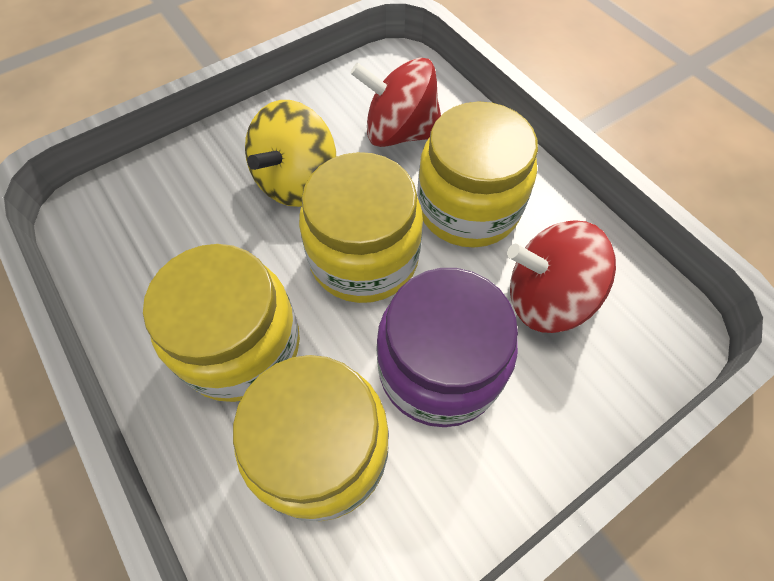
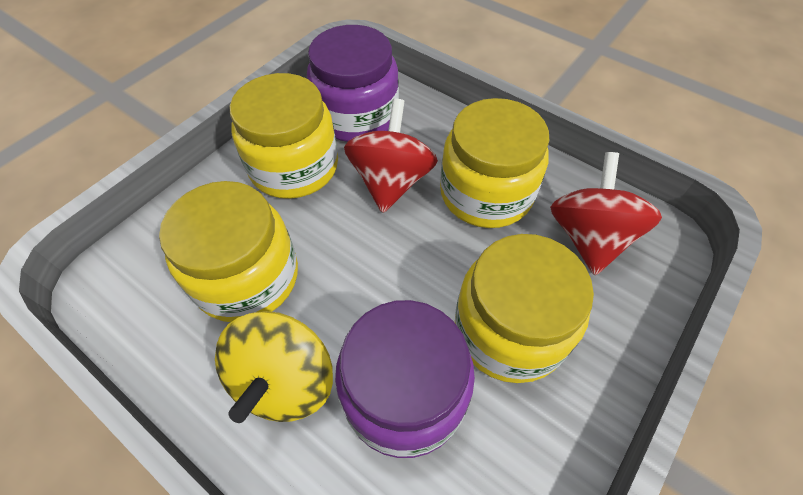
purple jar: [376,268,518,427] = 1 -> [307,25,399,142] [335,300,475,458] = 2

